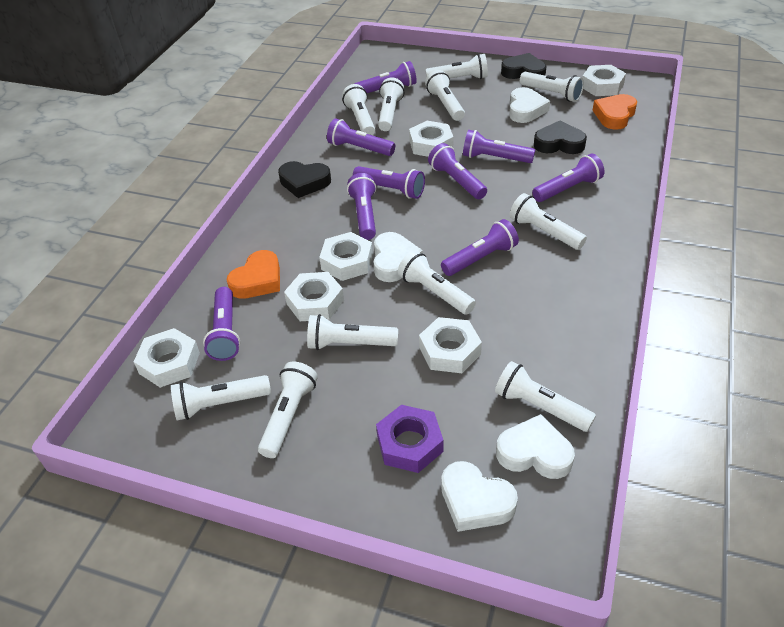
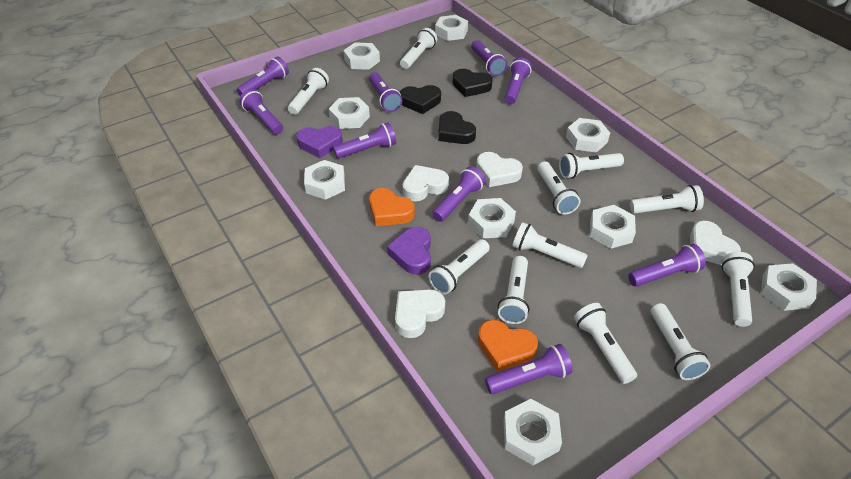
purple heart: none = 0 -> [296,126,343,158] [387,227,431,275] = 2
purple nut: [376,405,443,473] = 1 -> none = 0
white nut: [134,328,200,388] [284,272,344,321] [319,232,373,281] [409,121,453,157] [419,317,482,373] [582,65,626,96] = 6 -> [304,160,345,200] [329,97,370,129] [343,42,380,70] [435,15,468,41] [468,198,516,239] [503,399,562,465] [566,118,610,153] [590,205,636,248] [761,263,817,311] = 9

